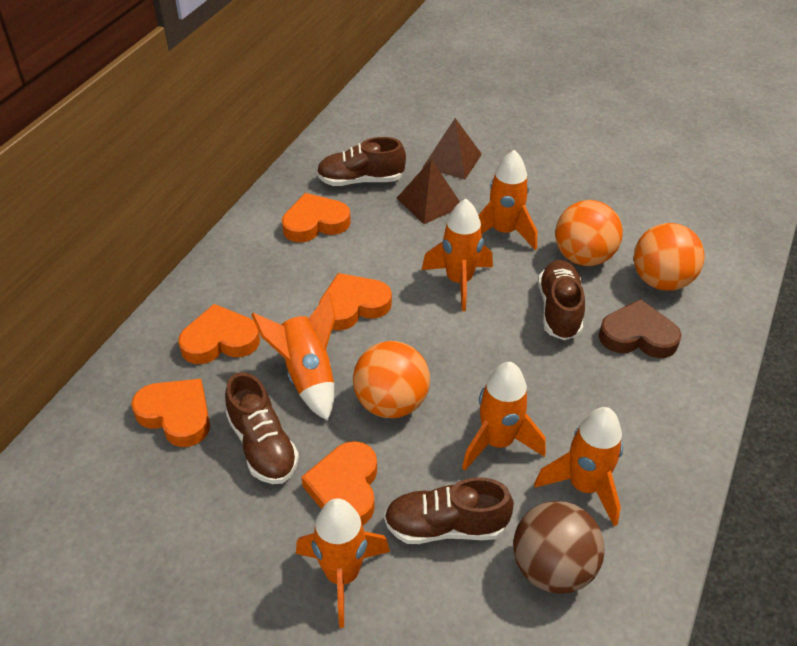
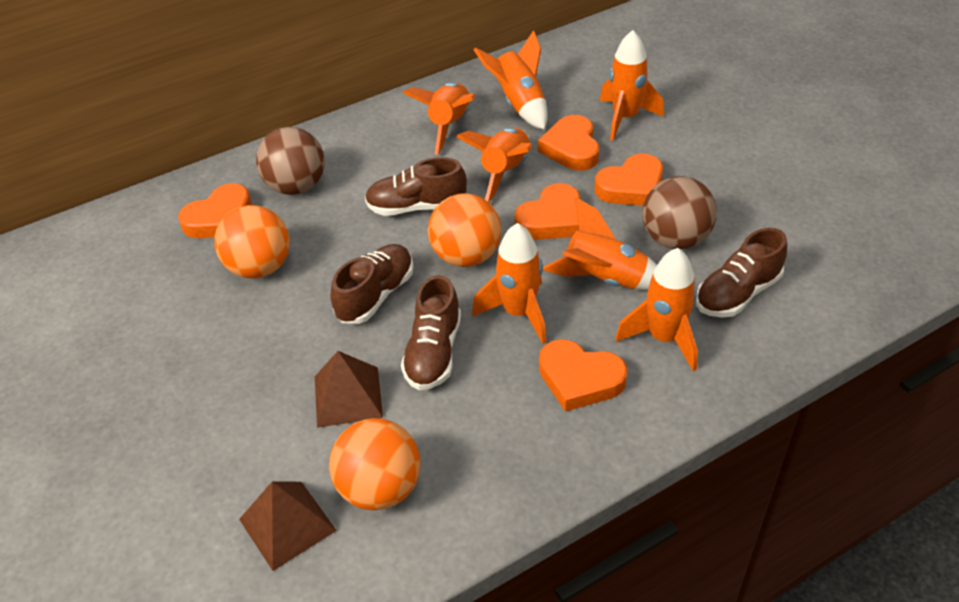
brown ball: [513,501,605,594] = 1 -> [256,127,325,195] [642,176,717,249] = 2
brown heart: [599,299,681,358] = 1 -> none = 0
orange rocket: [251,292,336,421] [296,499,390,628] [422,199,493,311] [462,362,546,470] [478,150,537,250] [534,407,623,526] = 6 -> [403,82,475,155] [456,127,533,202] [472,223,546,344] [474,30,548,130] [543,197,657,290] [600,30,664,141] [615,248,698,371] = 7

